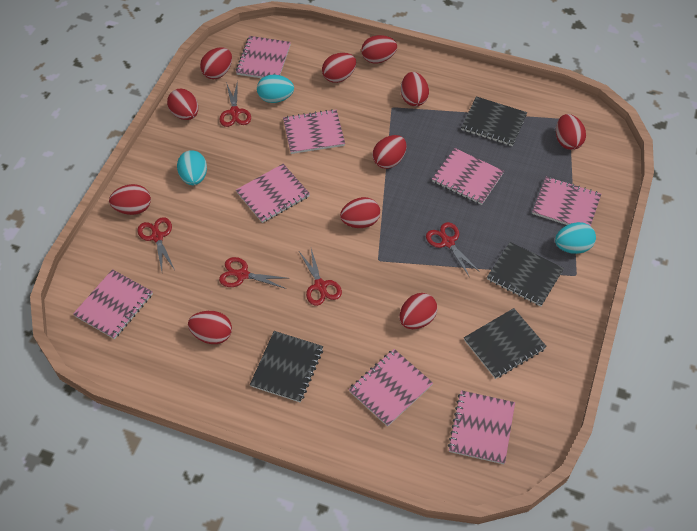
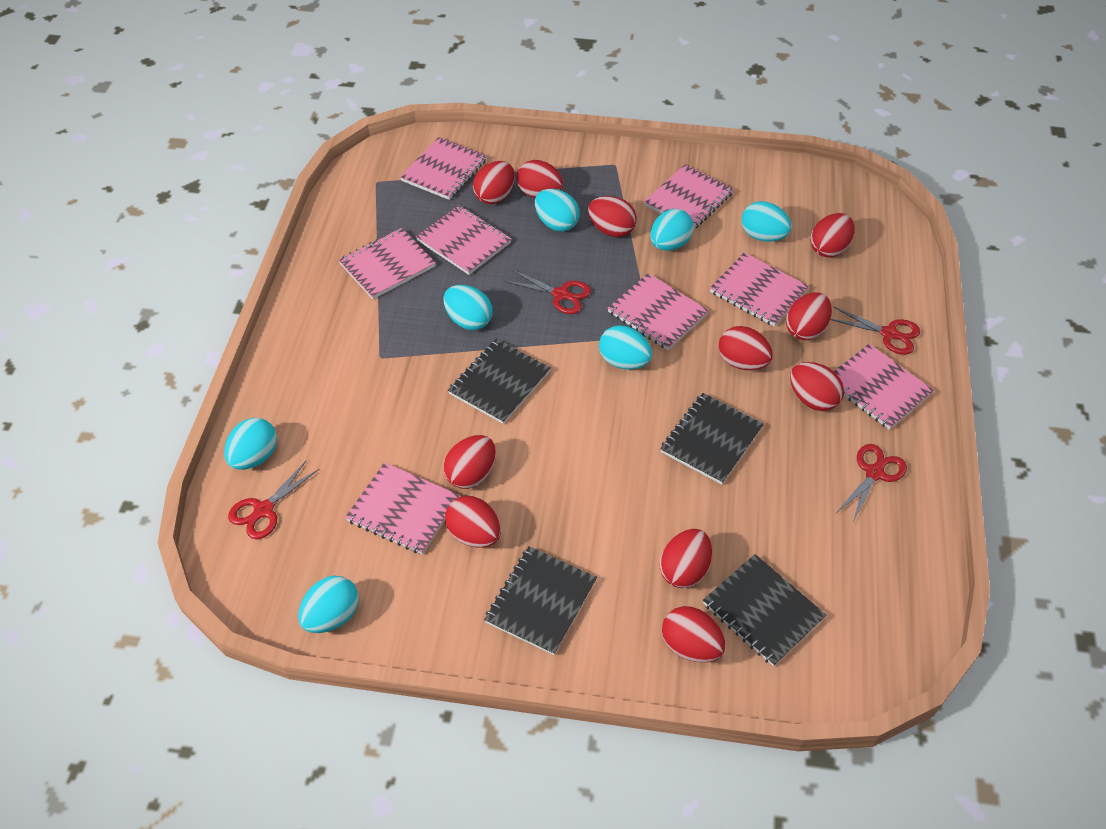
red scissors: [137,217,175,271] [219,80,251,127] [219,257,287,289] [299,249,342,306] [426,222,480,278] = 5 -> [228,460,319,539] [504,269,591,314] [830,307,920,355] [836,444,907,523] = 4
turquoise egg: [177,150,207,185] [257,75,294,103] [555,222,596,254] = 3 -> [224,418,277,470] [298,575,359,633] [443,285,493,330] [535,189,580,232] [599,325,652,369] [650,209,694,251] [742,201,791,242] = 7

